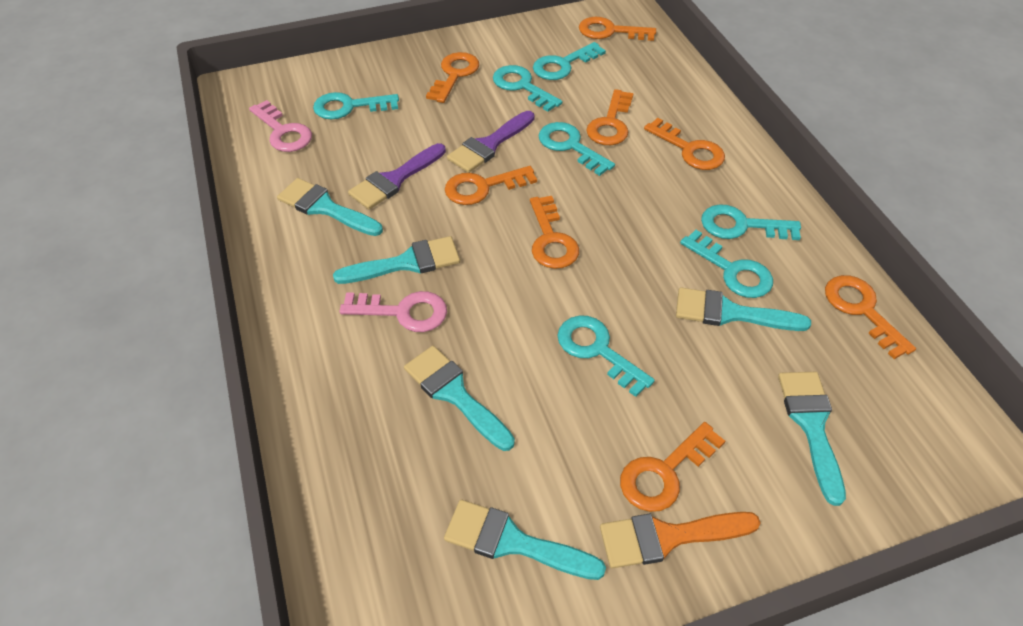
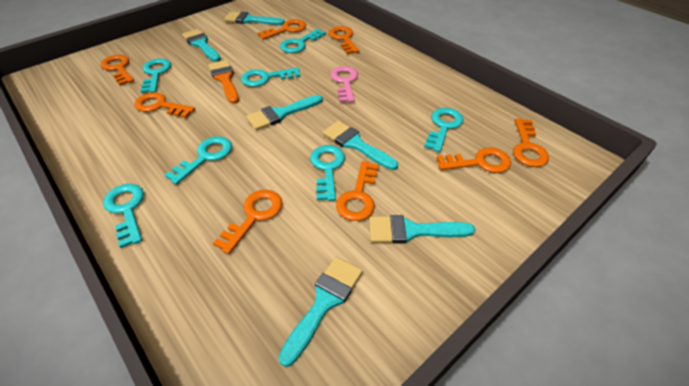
pink key: [249,100,312,152] [339,291,447,332] = 2 -> [330,66,358,102] = 1
purple brush: [348,143,446,210] [447,111,535,173] = 2 -> none = 0

